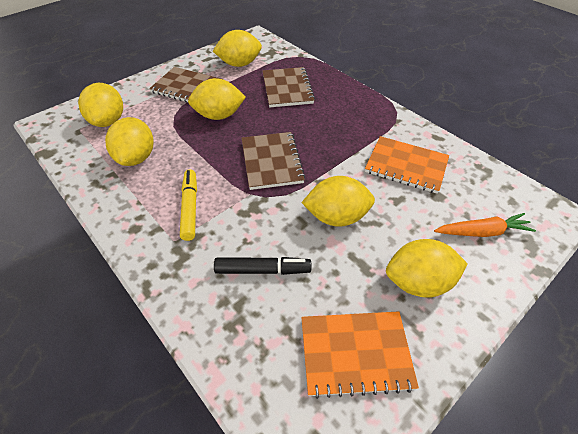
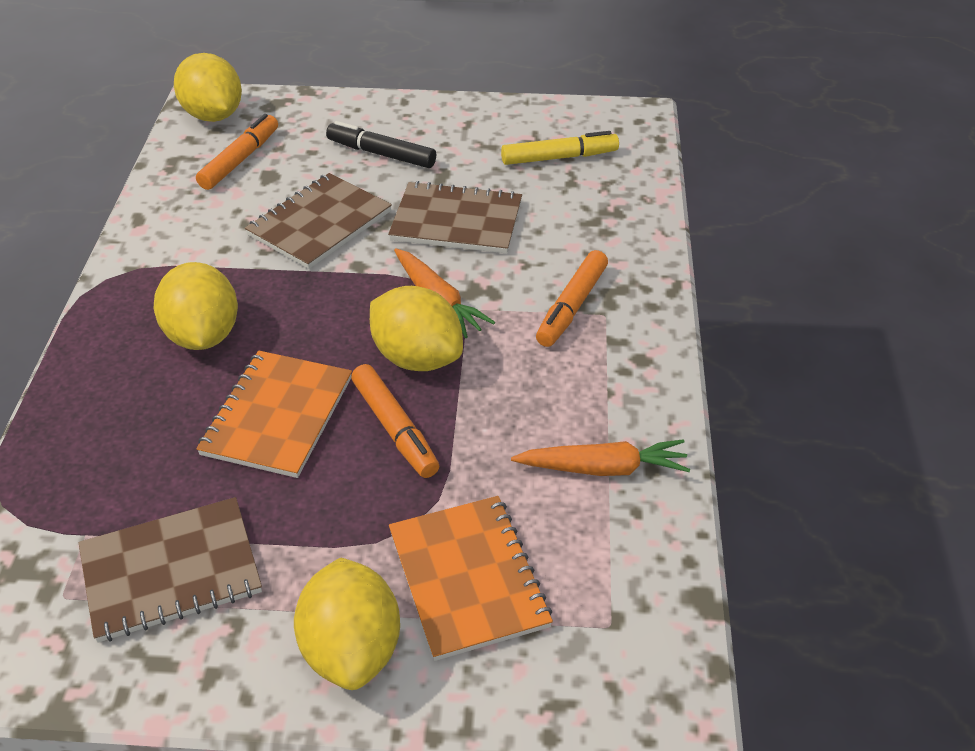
orange carrot: [434,213,536,237] = 1 -> [394,248,495,338] [511,439,690,476] = 2
orange marker: none = 0 -> [196,114,278,190] [351,364,439,478] [536,250,608,347] = 3
yellow lemon: [78,83,123,127] [105,117,153,166] [188,78,246,120] [213,30,262,67] [301,176,375,227] [386,239,468,298] = 6 -> [154,262,238,350] [174,53,242,122] [294,557,400,690] [370,286,463,371] = 4

